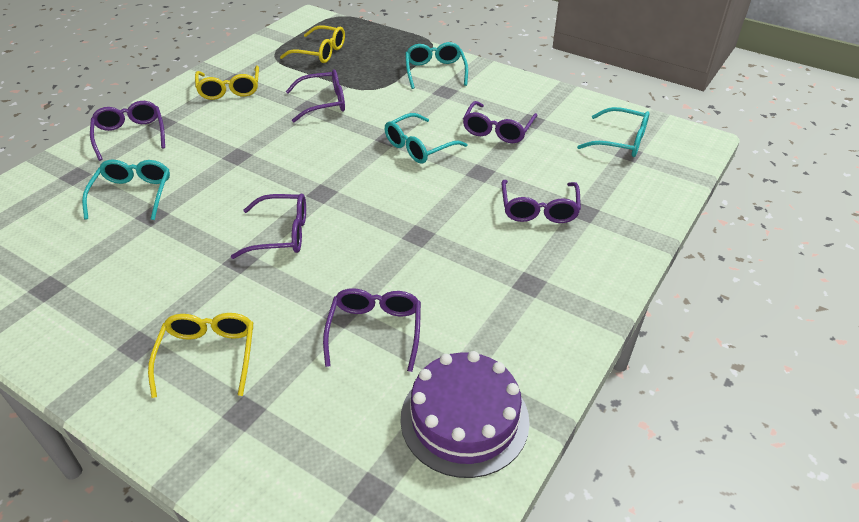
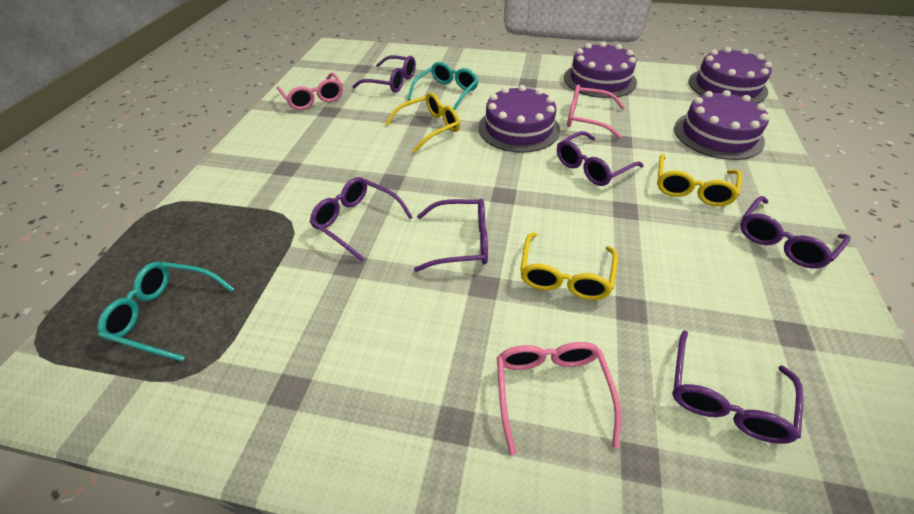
pink glasses: none = 0 -> [277,73,343,110] [497,342,621,455] [567,84,625,139] = 3
purple cake: [401,351,530,478] = 1 -> [478,85,560,153] [564,42,637,98] [674,90,769,160] [688,47,772,103] = 4
turquoise glasses: [82,159,170,220] [385,113,468,164] [405,42,468,89] [577,107,649,157] = 4 -> [97,262,234,362] [408,62,479,110] = 2

